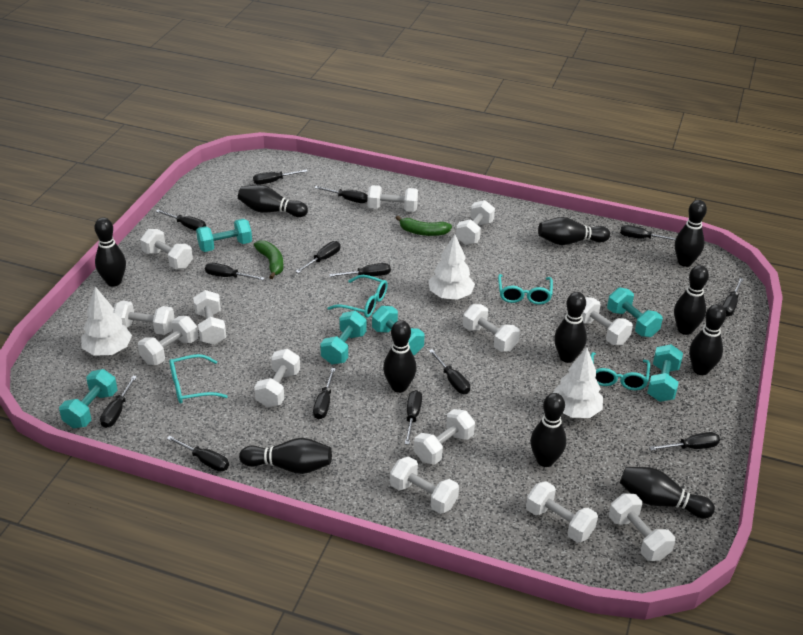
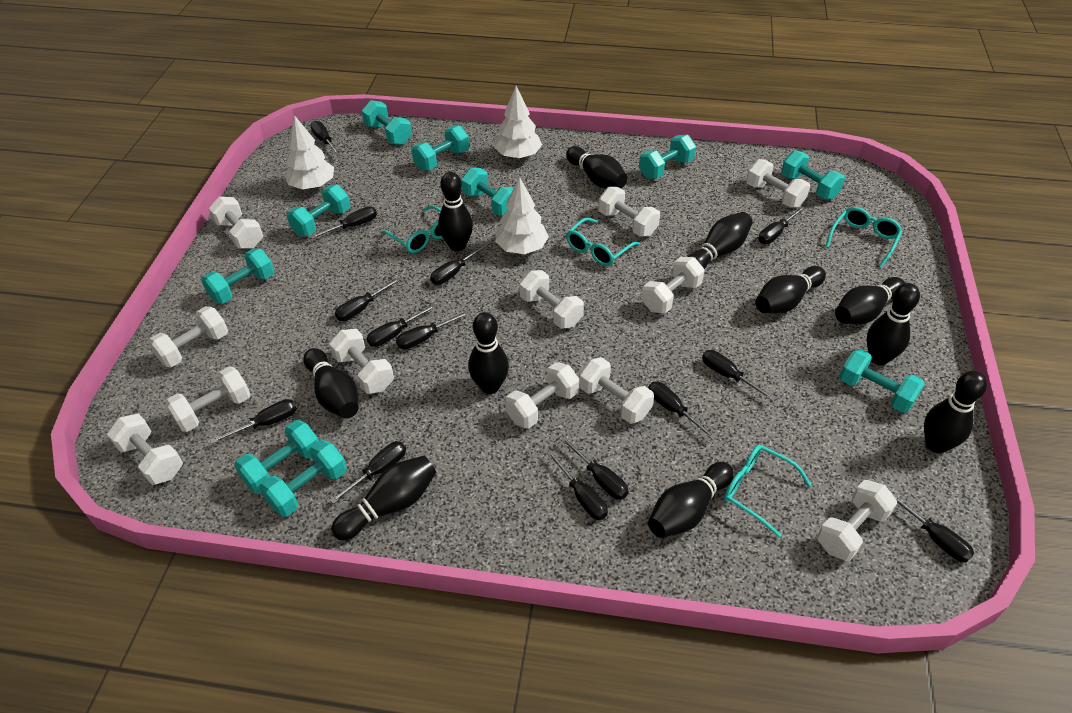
green banana: [254,240,284,279] [396,216,452,236] = 2 -> none = 0
turquoise dumbbell: [59,369,118,428] [196,219,252,252] [320,311,367,364] [372,306,424,355] [607,288,663,337] [647,344,683,402] = 6 -> [201,248,275,304] [234,420,319,494] [260,440,347,517] [286,185,350,236] [362,100,412,145] [411,125,469,171] [461,168,514,216] [639,135,696,179] [781,150,845,200] [839,349,925,413] = 10
white dumbbell: [113,301,175,335] [138,316,198,365] [140,229,193,269] [193,290,226,345] [254,349,300,407] [368,185,418,212] [390,456,459,514] [414,409,475,465] [456,200,495,245] [463,304,520,352] [526,481,598,543] [582,297,633,345] [609,493,675,561] = 13 -> [107,414,183,485] [148,306,228,368] [165,367,251,432] [209,197,263,249] [329,329,394,394] [505,362,579,429] [519,270,584,329] [579,357,654,424] [598,187,660,237] [642,257,705,314] [746,159,810,208] [817,480,897,561] = 12

